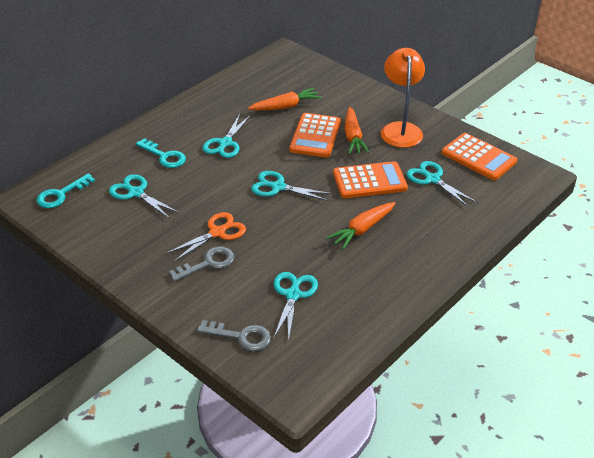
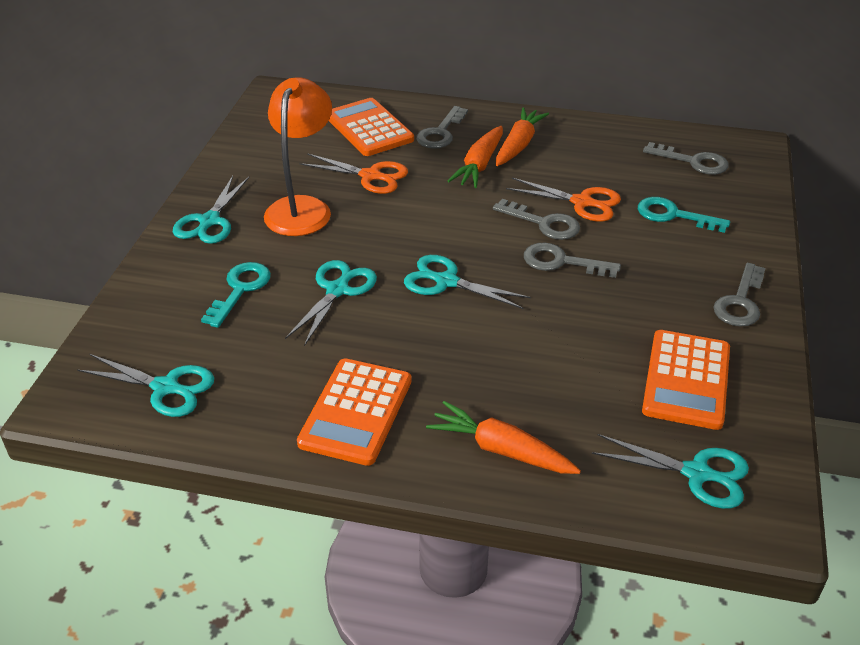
grey key: [169,246,234,282] [197,320,271,351] = 2 -> [416,106,468,148] [493,199,580,240] [524,242,621,278] [643,142,729,175] [714,263,766,327] = 5
orange scissors: [167,212,246,262] = 1 -> [300,153,408,194] [506,178,621,222] = 2

